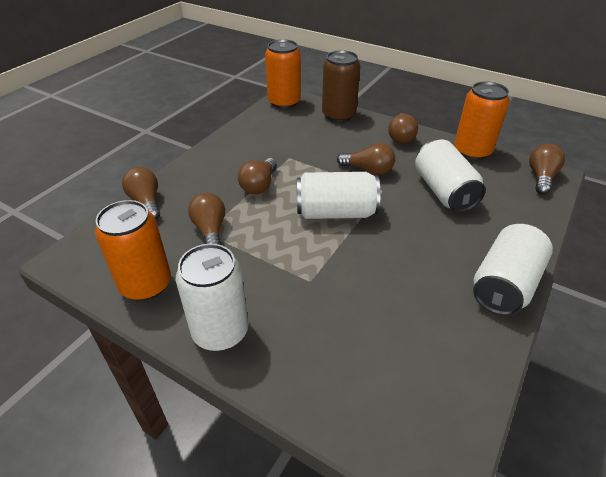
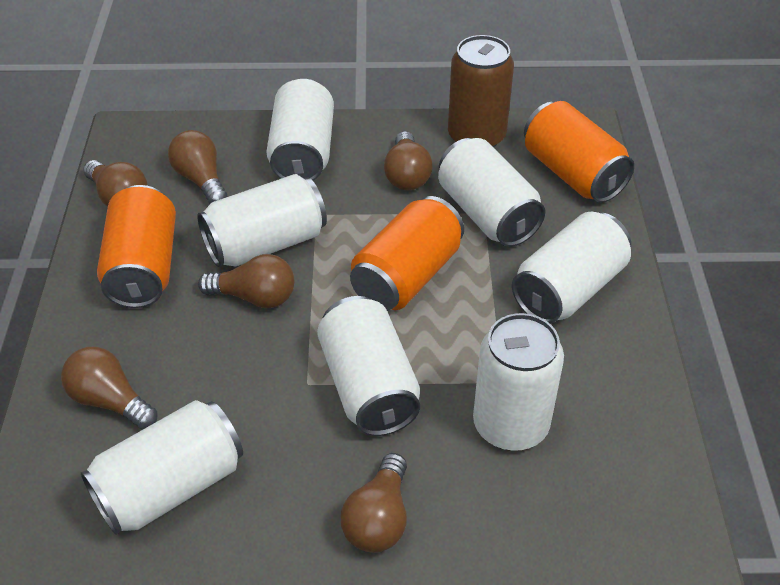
white can: [176,244,249,351] [297,172,380,219] [415,139,486,213] [473,224,553,316] = 4 -> [81,400,243,535] [197,174,327,267] [266,79,334,181] [317,296,420,436] [438,138,545,247] [473,313,564,451] [512,212,631,324] = 7

